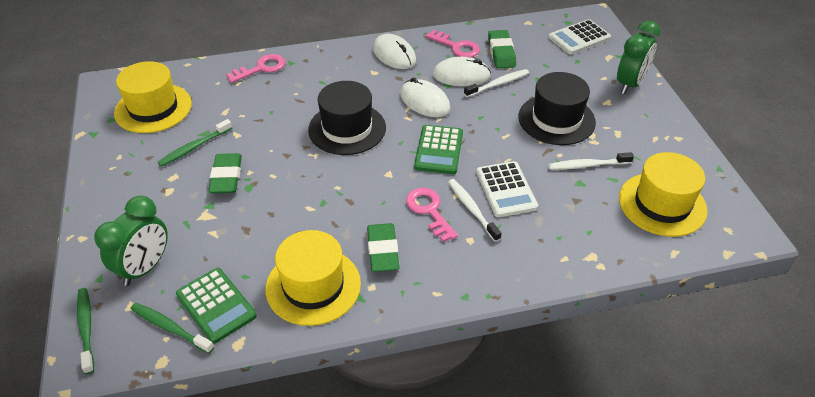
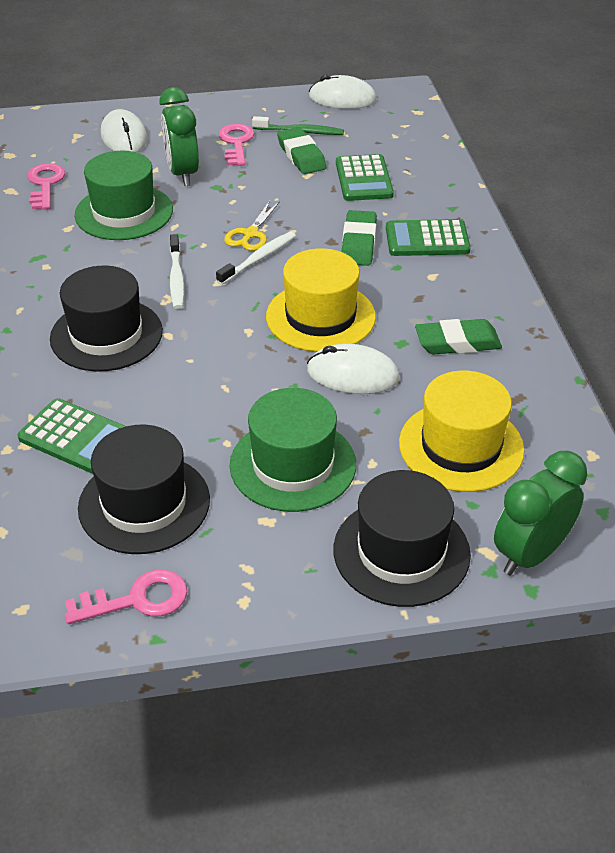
black hat: [308,81,386,155] [518,72,596,145] = 2 -> [50,265,163,372] [78,425,210,554] [333,470,471,607] = 3
green calculator: [176,268,257,343] [414,125,463,174] = 2 -> [18,398,126,473] [336,154,394,201] [386,219,471,256] = 3
green hat: none = 0 -> [75,151,173,240] [230,388,356,512] = 2
green toothbrush: [77,288,94,374] [131,303,214,354] [158,119,232,167] = 3 -> [252,116,344,135] = 1
white calculator: [476,161,538,217] [549,19,611,55] = 2 -> none = 0
white toothbrush: [448,179,501,242] [464,69,529,97] [548,152,634,170] = 3 -> [170,234,184,309] [216,232,296,285] = 2
yellow hat: [114,61,192,133] [266,230,361,326] [619,152,708,237] = 3 -> [266,248,376,352] [399,370,525,492] = 2
yellow scissors: none = 0 -> [224,201,280,251] = 1

